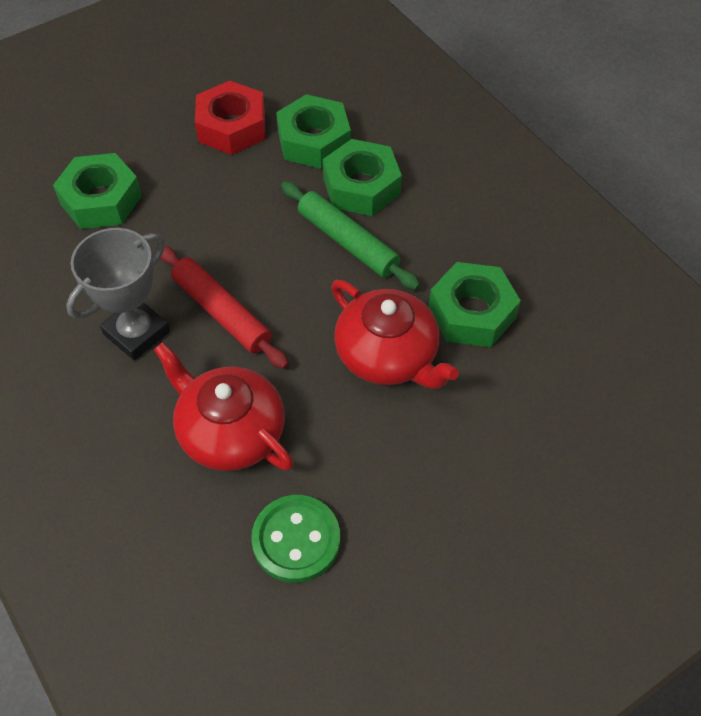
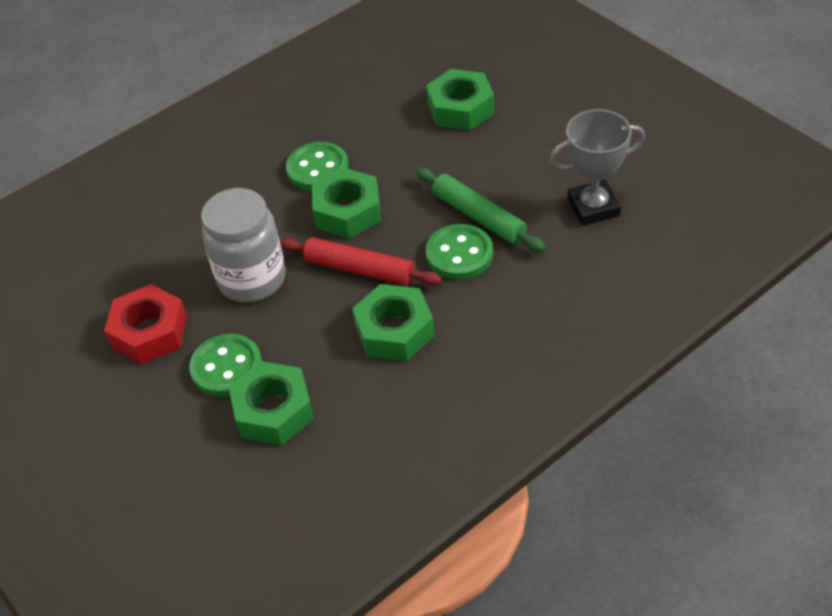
green button: [251,495,340,583] = 1 -> [189,334,262,397] [286,142,349,191] [426,224,493,280] = 3
grey jar: none = 0 -> [201,188,286,303] = 1
red teapot: [154,342,294,471] [331,280,459,389] = 2 -> none = 0

